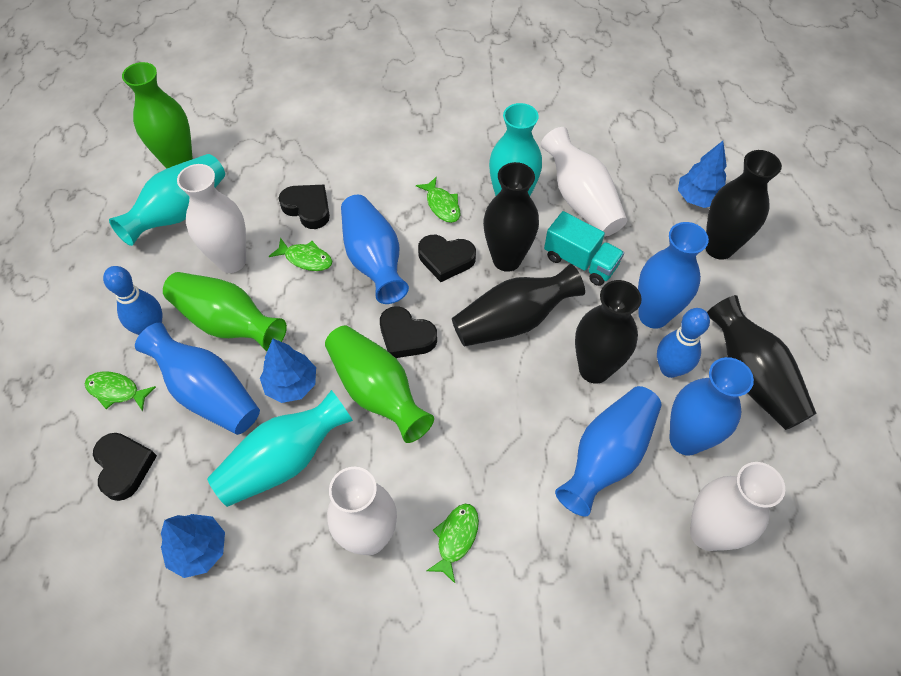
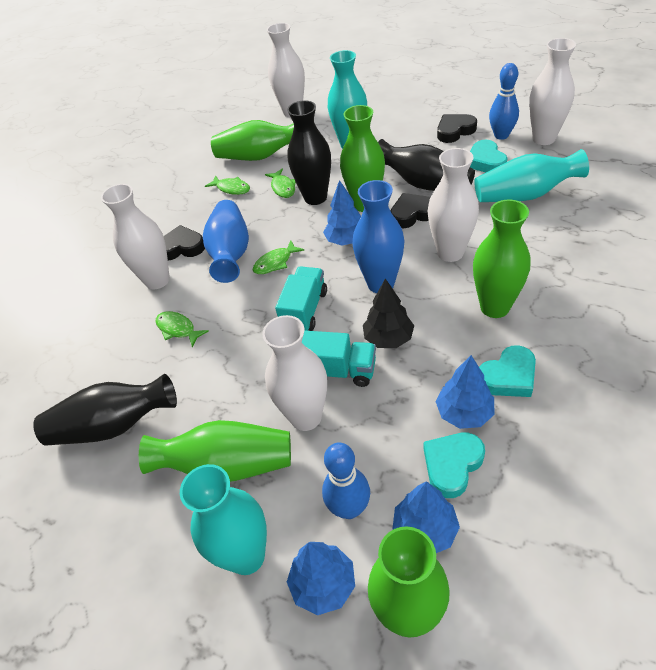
black heart: [93,433,157,501] [279,185,330,229] [380,306,437,358] [418,235,476,282] = 4 -> [163,225,205,261] [391,193,431,228] [437,114,477,143] = 3
black tree: none = 0 -> [363,278,414,348] = 1
black vase: [452,264,585,347] [483,162,539,272] [575,280,642,384] [705,150,782,260] [707,295,816,430] = 5 -> [33,374,177,446] [287,100,331,205] [378,139,475,191] = 3
blue tree: [161,514,225,578] [260,339,316,403] [678,141,727,208] = 3 -> [287,542,355,615] [323,180,361,245] [392,481,460,553] [436,355,494,429] = 4
blue vase: [135,323,260,435] [341,195,409,304] [555,386,662,516] [638,222,709,329] [669,357,754,456] = 5 -> [203,200,249,283] [353,180,405,293] = 2
green vase: [122,62,193,169] [163,272,287,351] [325,326,434,443] = 3 -> [139,420,291,482] [211,120,294,161] [340,105,385,212] [368,526,450,637] [473,199,531,318] = 5
turquoise heart: none = 0 -> [424,433,485,498] [470,140,508,172] [479,345,536,397] = 3
turquoise truck: [544,211,624,286] = 1 -> [275,266,327,331] [302,330,376,387] = 2
white vase: [177,164,246,273] [327,467,397,555] [541,127,627,237] [690,462,785,551] = 4 -> [101,184,170,289] [262,315,327,431] [267,23,305,117] [428,148,479,262] [529,38,576,145] = 5

